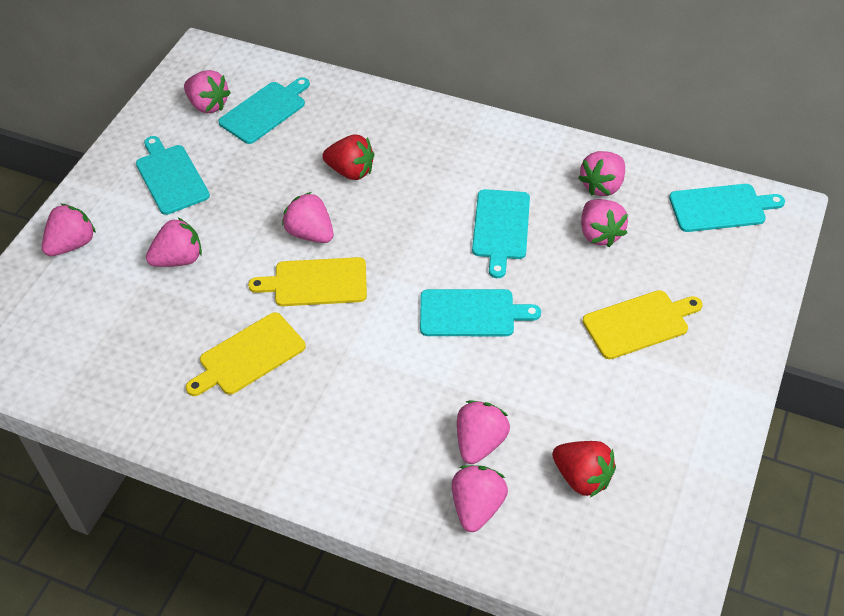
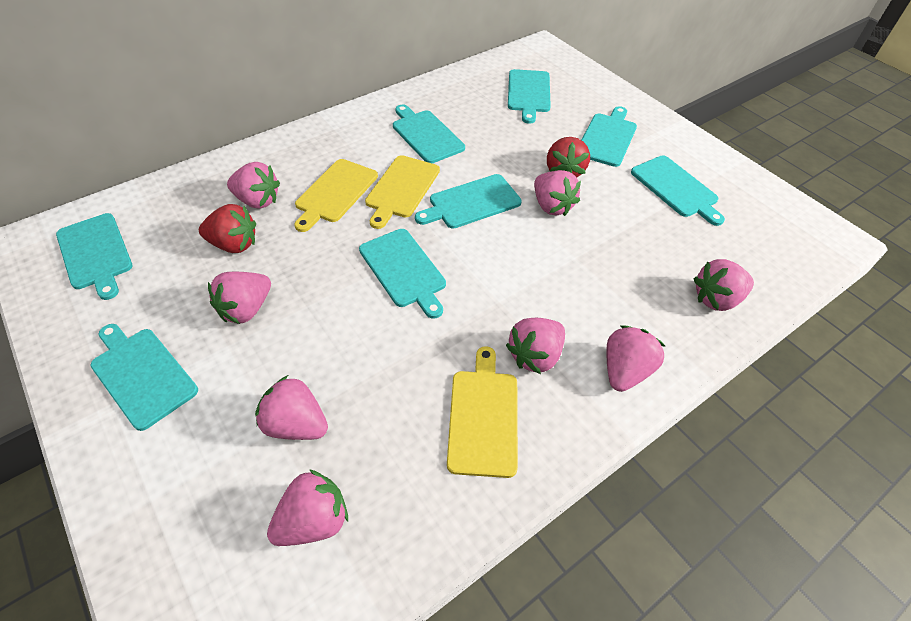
turquoise cutting board: [136,136,210,215] [218,77,310,144] [420,289,541,336] [472,189,530,278] [669,184,785,232] = 5 -> [56,213,132,300] [90,324,198,431] [359,229,446,319] [393,105,465,163] [415,174,522,229] [508,69,551,124] [581,106,637,167] [631,156,725,226] = 8

